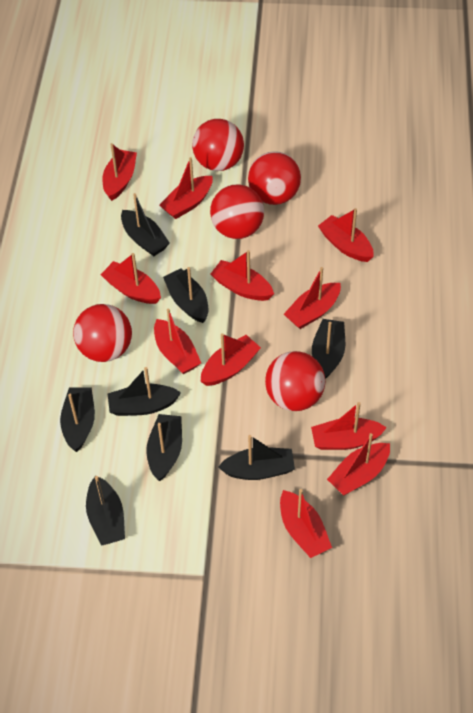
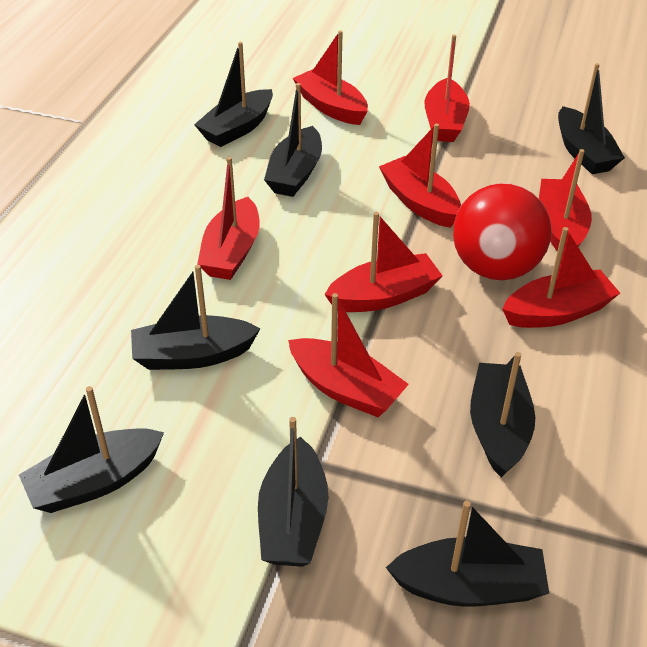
red ball: [73,304,132,362] [192,119,244,171] [210,184,264,239] [248,151,301,205] [265,351,325,411] = 5 -> [453,183,552,280] = 1
red boat: [101,253,161,304] [102,143,137,201] [154,308,201,374] [160,157,213,219] [201,333,261,386] [210,250,274,301] [280,489,332,558] [284,267,341,329] [311,402,387,450] [318,208,374,262] [327,433,390,496] = 11 -> [197,157,260,280] [288,293,409,417] [293,30,368,125] [324,212,443,312] [379,123,461,228] [424,35,470,142] [502,227,620,328] [539,149,592,251] = 8

